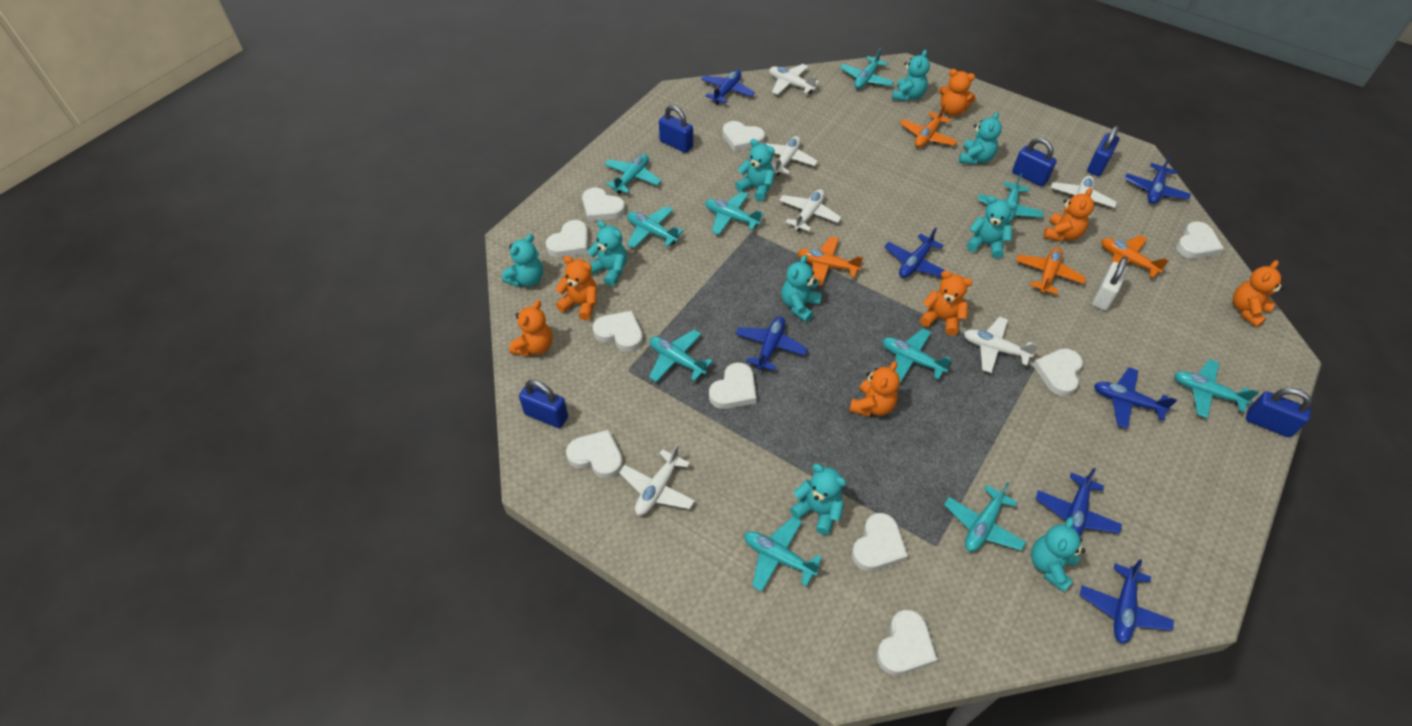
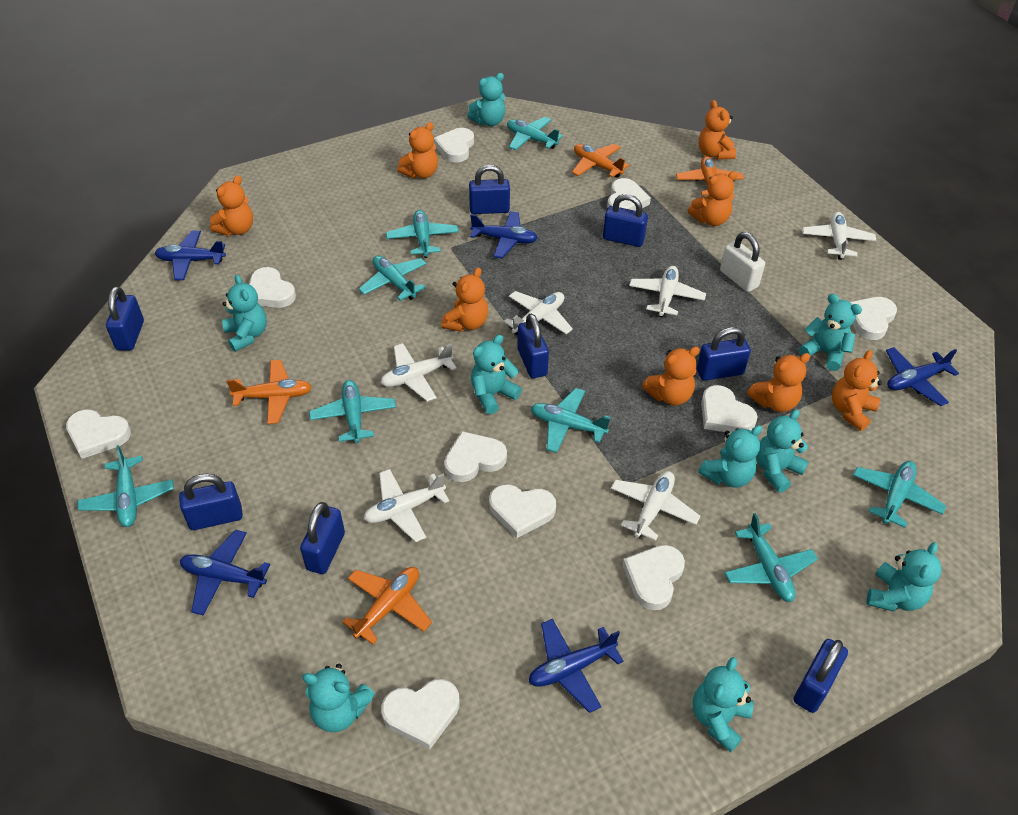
blue padlock: [519,380,568,428] [659,105,693,153] [1012,138,1057,187] [1087,126,1119,176] [1246,388,1312,438] = 5 -> [106,286,144,351] [179,474,243,530] [300,502,345,574] [469,165,510,214] [517,314,549,378] [603,194,648,247] [697,327,751,381] [794,639,848,713] = 8
blue plane: [701,70,755,105] [735,316,808,371] [884,228,946,278] [1035,468,1122,537] [1080,559,1174,644] [1094,367,1177,429] [1124,155,1191,204] = 7 -> [155,231,226,280] [180,530,270,615] [470,211,538,258] [529,619,624,713] [886,347,959,406] = 5
orange teddy bear: [509,300,553,356] [555,256,597,320] [849,361,900,417] [920,271,973,336] [939,69,976,116] [1043,188,1094,242] [1233,260,1284,327] = 7 -> [210,175,253,236] [397,122,438,178] [441,267,488,332] [642,346,700,405] [688,171,738,226] [699,100,736,160] [747,353,810,412] [832,350,882,431] = 8
turquoise plane: [604,154,662,194] [627,206,683,249] [649,330,713,382] [705,192,764,235] [744,517,822,592] [840,48,894,89] [882,329,951,383] [944,482,1026,552] [978,173,1044,224] [1174,359,1259,418] = 10 -> [78,445,174,527] [309,380,396,443] [359,255,427,301] [386,210,459,258] [507,117,563,150] [531,388,610,453] [725,513,818,602] [853,461,946,528] = 8

